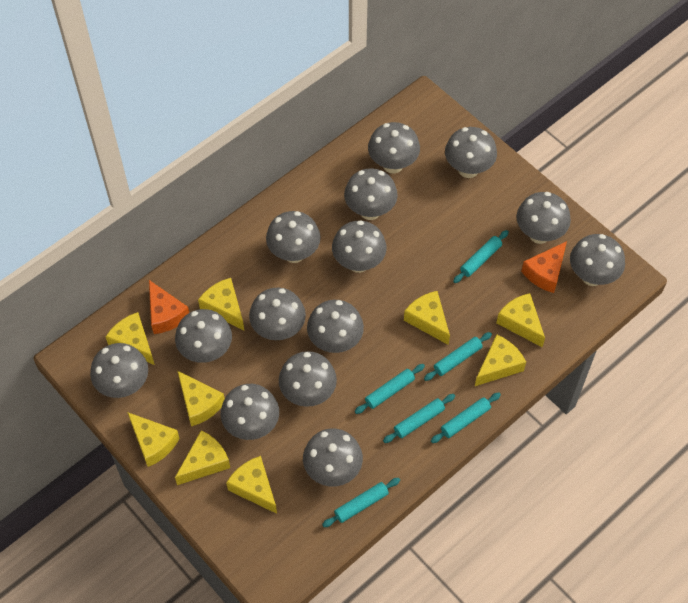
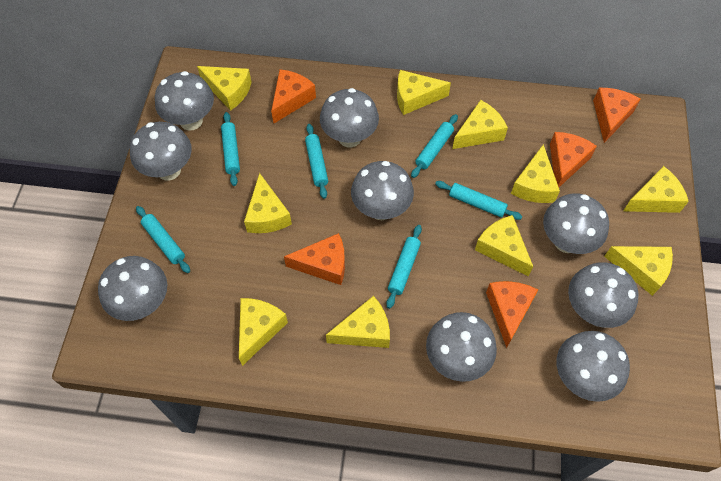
grey mushroom: [90,343,148,398] [175,309,232,363] [221,384,279,440] [249,288,306,340] [266,211,321,263] [279,351,337,407] [303,429,363,487] [307,300,364,353] [332,220,387,273] [344,169,398,220] [368,122,420,174] [445,127,497,178] [516,192,571,244] [570,234,625,286] = 14 -> [98,256,167,321] [130,122,192,180] [155,71,214,131] [320,88,379,147] [351,161,414,220] [426,312,497,382] [543,194,609,254] [557,331,630,402] [568,262,639,328] = 9
orange cheese: [149,280,189,334] [521,241,567,293] = 2 -> [271,69,316,124] [284,233,345,285] [486,281,538,348] [550,132,597,187] [593,88,641,143] = 5
yellow cheese: [106,312,155,365] [127,412,180,467] [175,430,230,485] [178,371,225,426] [198,278,244,330] [226,456,277,514] [404,291,450,345] [475,335,526,386] [496,293,545,347] = 9 -> [197,66,252,111] [239,298,288,366] [244,173,292,233] [326,296,390,348] [397,70,451,115] [452,100,508,149] [475,215,533,277] [511,144,560,203] [604,246,673,296] [623,166,689,213] = 10

